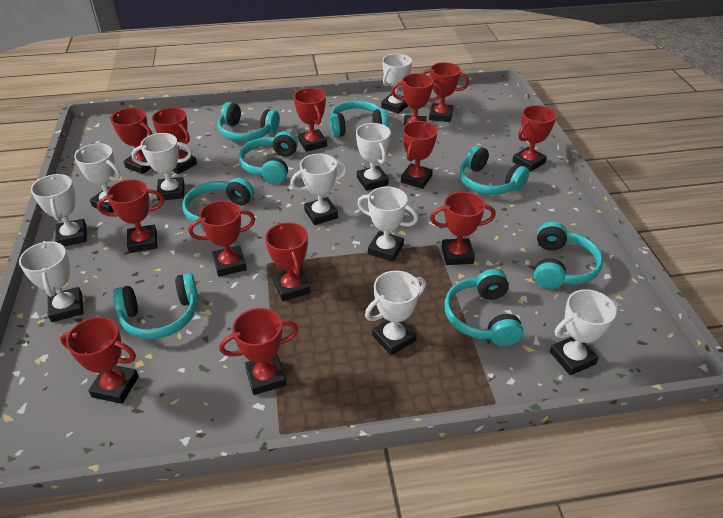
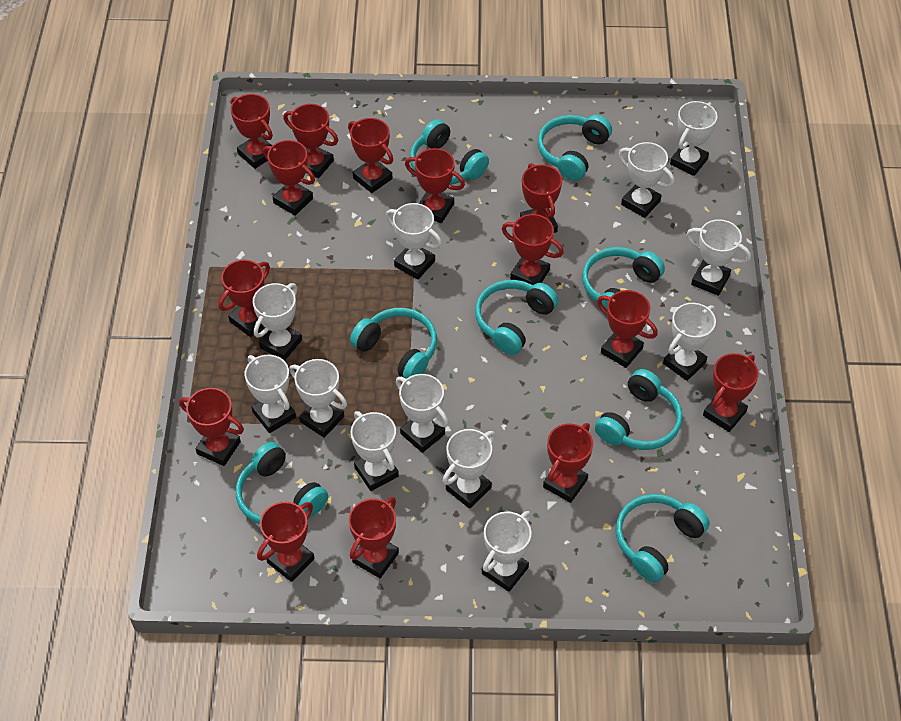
red trophy: [60,317,139,404] [97,179,164,253] [111,108,153,174] [152,108,197,174] [188,200,255,277] [219,308,299,395] [265,222,310,301] [294,88,327,152] [391,73,443,126] [401,121,437,189] [421,62,469,122] [430,192,496,265] [512,105,557,172] = 13 -> [179,388,244,466] [219,260,270,337] [230,94,273,169] [257,501,314,582] [263,140,315,216] [283,104,338,178] [348,118,393,193] [349,497,399,578] [405,148,465,223] [502,214,564,285] [520,163,562,233] [543,423,593,503] [597,290,658,368] [703,353,759,432] = 14
white trophy: [19,241,84,322] [31,174,87,246] [74,143,120,213] [131,133,192,201] [290,153,347,225] [356,123,391,191] [357,187,418,262] [365,271,426,355] [381,54,412,114] [550,289,619,375] = 10 -> [245,355,296,433] [253,283,302,361] [289,359,347,438] [351,411,399,491] [386,203,442,280] [396,374,449,453] [443,429,495,509] [482,511,531,592] [619,142,675,218] [663,303,716,381] [670,101,717,176] [686,219,751,296] = 12

